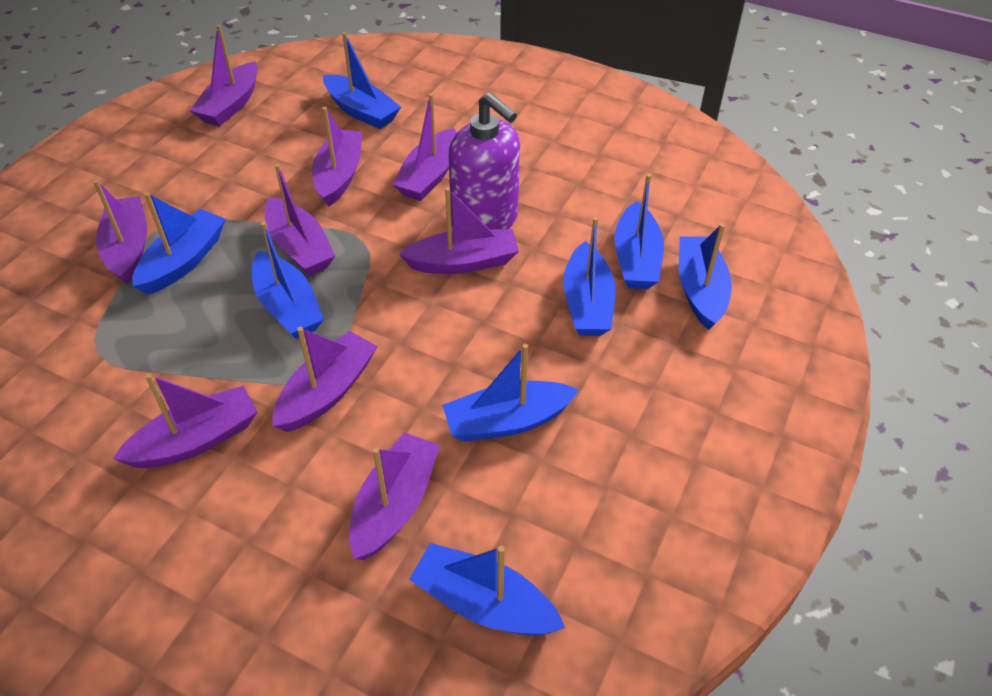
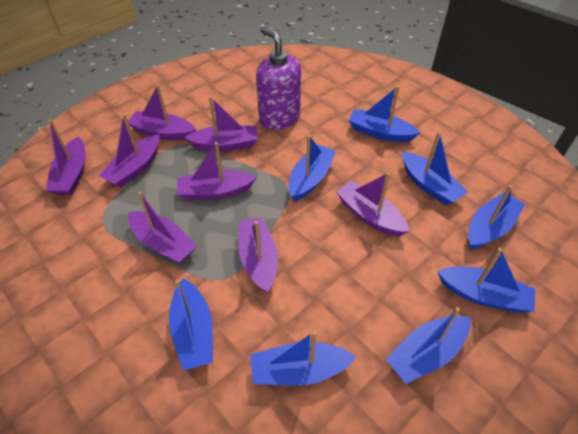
purple boat: [93,180,147,284] [113,373,258,468] [190,25,258,126] [264,164,335,276] [273,327,378,432] [312,107,362,207] [349,432,440,560] [392,93,457,201] [399,187,519,274] = 9 -> [46,120,86,195] [99,114,159,188] [128,85,196,140] [128,191,198,263] [177,142,257,200] [184,96,258,152] [238,217,278,293] [336,172,409,236] = 8

